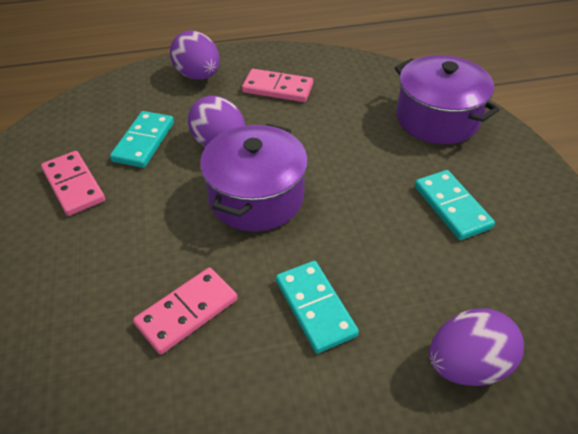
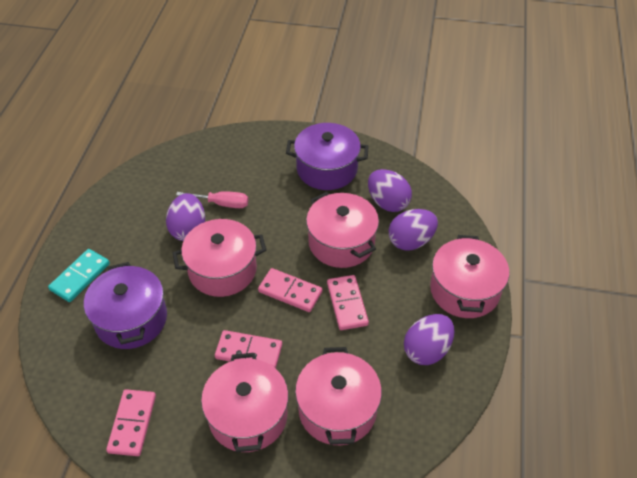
pink domino: [41,151,105,216] [133,268,237,355] [242,69,313,102] = 3 -> [106,389,156,456] [215,330,282,369] [258,268,322,312] [327,275,369,330] = 4
pink pot: none = 0 -> [173,219,266,297] [201,353,289,452] [295,347,382,445] [306,192,379,268] [430,235,509,318] = 5
pink screwdriver: none = 0 -> [176,191,248,208] = 1
purple egg: [170,30,220,80] [188,96,245,147] [429,308,524,386] = 3 -> [166,193,205,241] [368,169,412,212] [389,209,438,251] [404,314,455,365] = 4
turquoise domino: [110,111,174,168] [276,261,359,353] [415,170,495,240] = 3 -> [48,249,110,302] = 1

